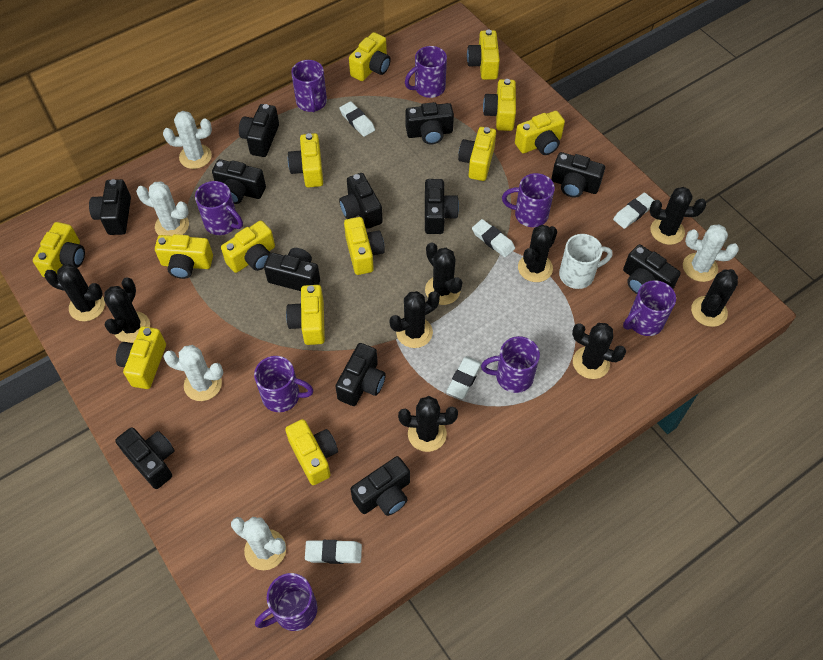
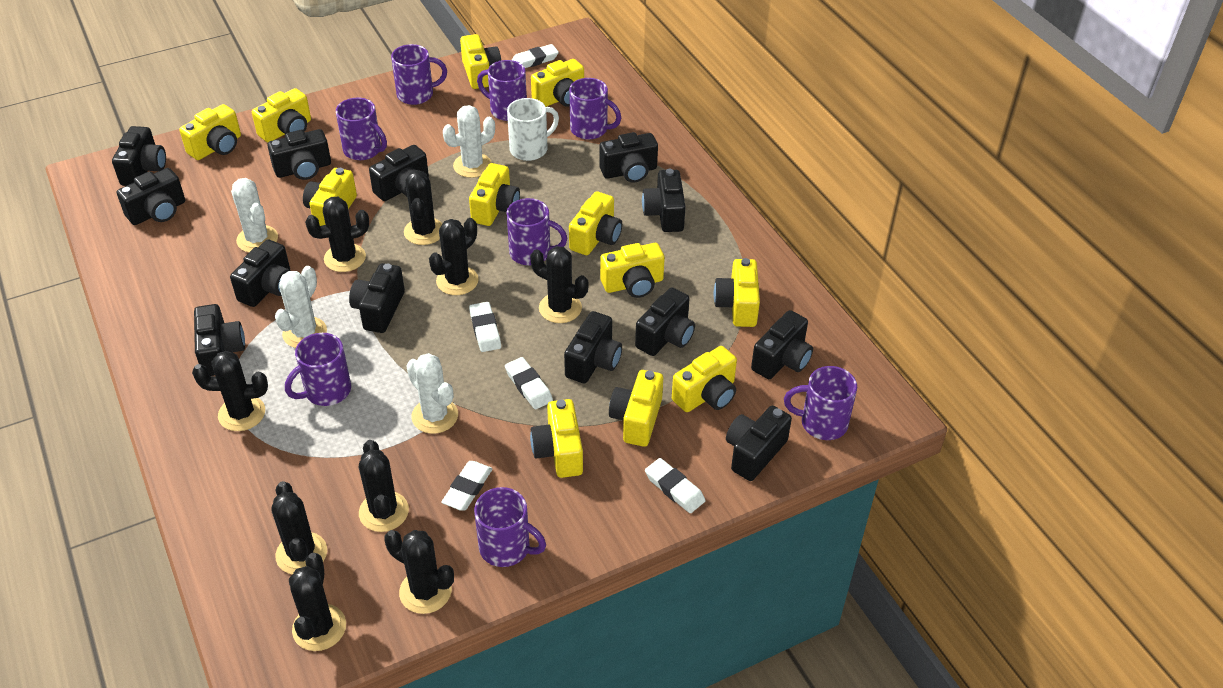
black camera: [89,179,131,235] [115,427,175,489] [212,159,266,204] [239,104,279,157] [264,248,320,291] [335,343,386,406] [339,173,383,229] [350,456,410,516] [405,102,454,144] [425,179,459,234] [551,152,605,198] [623,244,681,294] = 12 -> [112,126,166,186] [117,168,185,225] [194,304,245,376] [230,240,291,307] [267,129,331,180] [349,263,405,333] [369,145,429,201] [564,311,622,384] [599,132,658,183] [635,287,695,356] [642,169,685,232] [726,406,792,481] [751,310,813,379] = 13
white cactus: [136,181,189,236] [163,111,212,169] [163,345,223,401] [231,517,286,570] [683,224,739,282] = 5 -> [231,178,278,252] [275,266,327,348] [407,353,458,434] [443,105,495,178] = 4
yellow camera: [33,222,85,277] [116,326,166,389] [155,234,213,279] [221,221,275,273] [285,419,338,485] [286,285,325,345] [288,133,323,188] [344,217,385,275] [349,32,391,81] [458,127,496,181] [467,29,500,80] [483,79,516,131] [515,111,565,155] = 13 -> [179,104,241,160] [252,88,311,142] [303,168,357,226] [460,34,501,89] [469,163,520,226] [530,399,583,478] [531,59,584,107] [569,191,622,255] [600,243,665,298] [609,370,663,447] [672,346,737,412] [714,258,760,327] = 12

